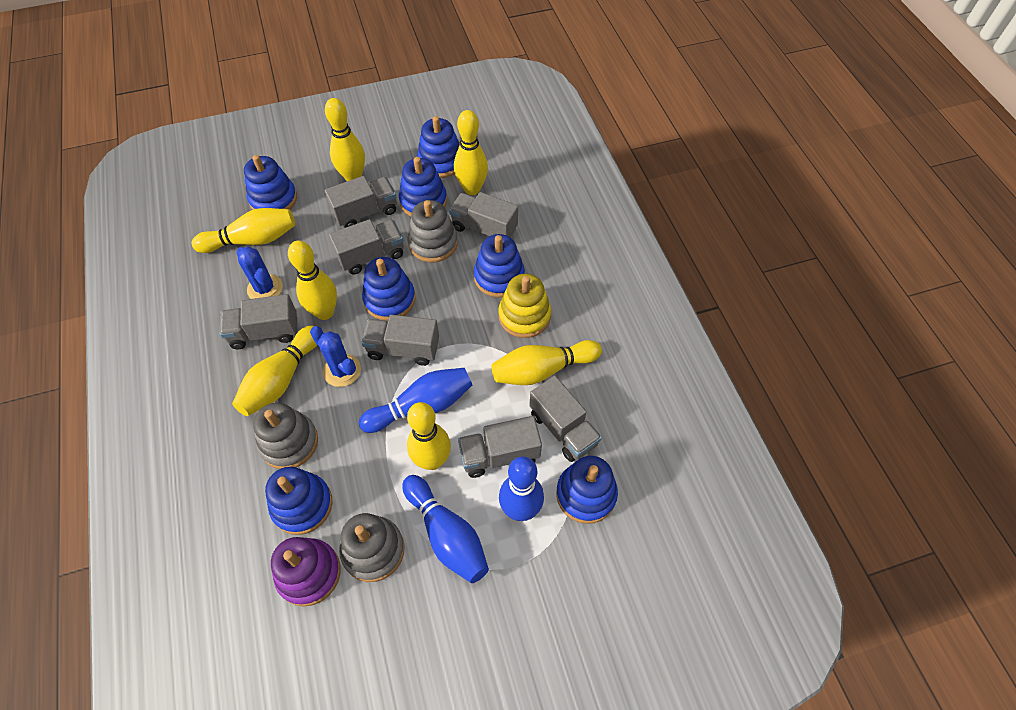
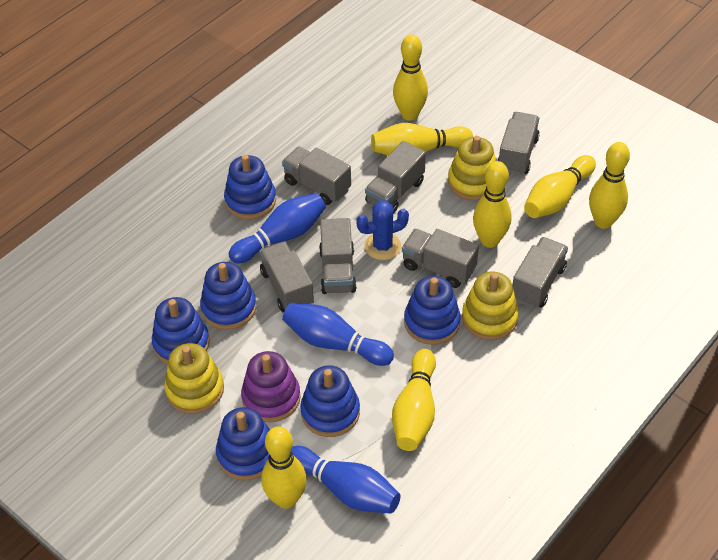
blue cactus: [236,246,283,299] [310,326,361,387] = 2 -> [356,201,409,260] = 1
blue stacking toy: [244,155,297,210] [265,467,332,535] [362,257,416,321] [399,157,447,217] [417,116,460,178] [474,234,525,297] [556,456,618,524] = 7 -> [152,297,210,364] [200,262,256,330] [216,407,270,480] [224,155,276,219] [300,365,360,437] [404,276,460,345] = 6
grey stacking toy: [253,402,318,469] [339,513,405,582] [408,200,458,263] = 3 -> none = 0
yellow stacking toy: [498,274,551,338] = 1 -> [164,343,224,414] [448,136,496,200] [462,272,519,340] = 3

